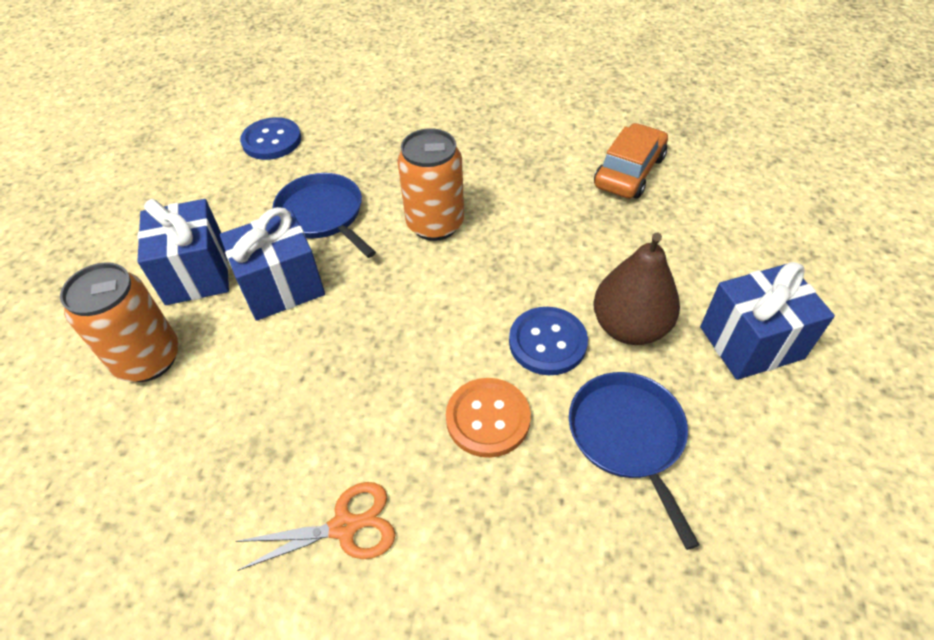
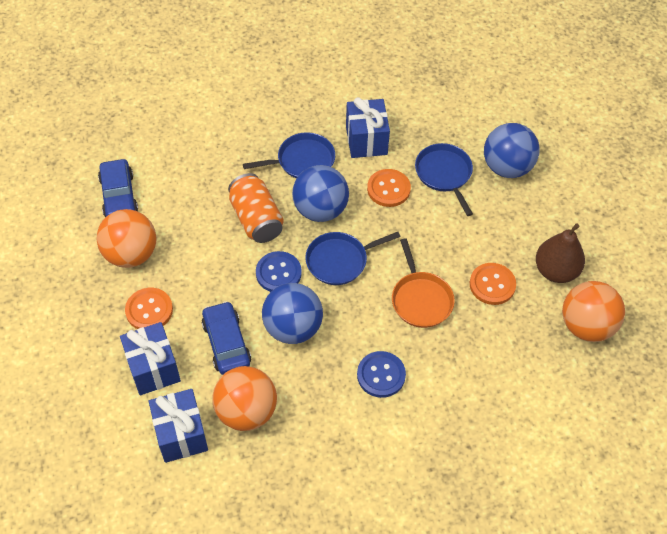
blue ball: none = 0 -> [262,283,323,344] [292,165,349,222] [484,123,540,178] = 3
blue car: none = 0 -> [98,159,138,217] [202,301,251,375] = 2
blue pan: [273,173,376,258] [569,372,700,550] = 2 -> [243,132,335,178] [305,232,401,285] [415,143,473,216] = 3
orange ball: none = 0 -> [97,209,156,268] [212,366,277,431] [562,281,625,342] = 3
orange button: [446,378,531,458] = 1 -> [125,288,173,329] [367,169,411,207] [470,263,516,305] = 3
orange can: [60,262,179,382] [397,128,464,241] = 2 -> [228,173,284,243] = 1
orange car: [594,123,668,199] = 1 -> none = 0
orange pan: none = 0 -> [392,238,455,328] = 1
orange scissors: [235,482,395,571] = 1 -> none = 0

